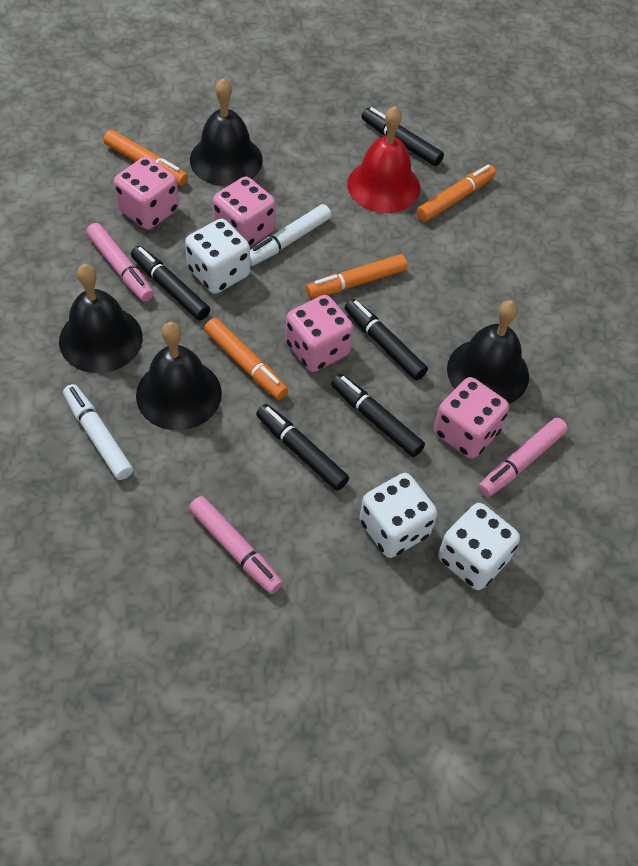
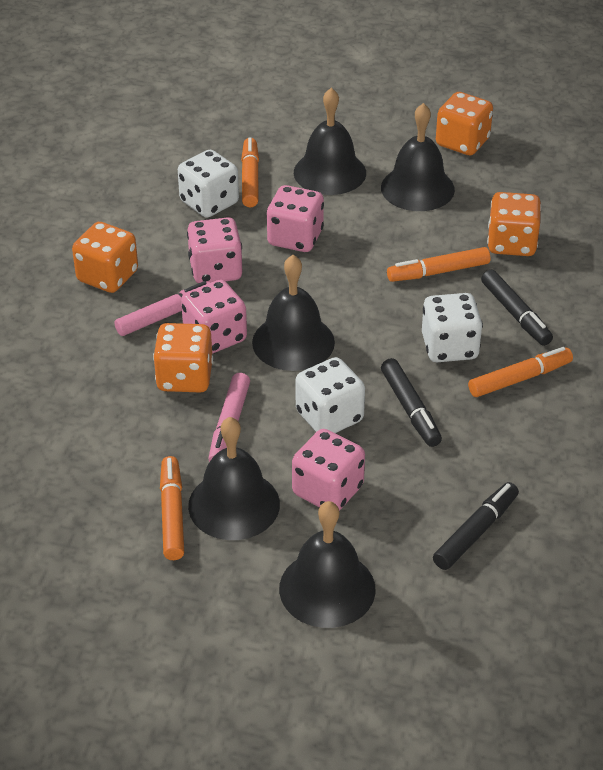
black bell: [59,264,143,373] [136,322,222,430] [190,78,263,186] [447,300,529,404] = 4 -> [188,417,280,540] [252,255,335,371] [279,501,376,628] [294,88,366,195] [381,103,455,211] = 5
black marker: [131,246,210,320] [256,404,349,491] [331,374,425,457] [345,299,428,380] [362,107,444,166] = 5 -> [381,358,442,447] [433,482,519,570] [481,269,553,346] = 3
orange dice: none = 0 -> [72,222,138,293] [153,323,213,392] [436,92,493,155] [487,192,541,256] = 4
pink marker: [86,223,154,302] [189,496,283,594] [478,417,568,497] = 3 -> [114,281,211,336] [208,373,250,462] = 2
red bell: [347,106,420,213] = 1 -> none = 0
white marker: [63,384,133,480] [250,204,331,266] = 2 -> none = 0

